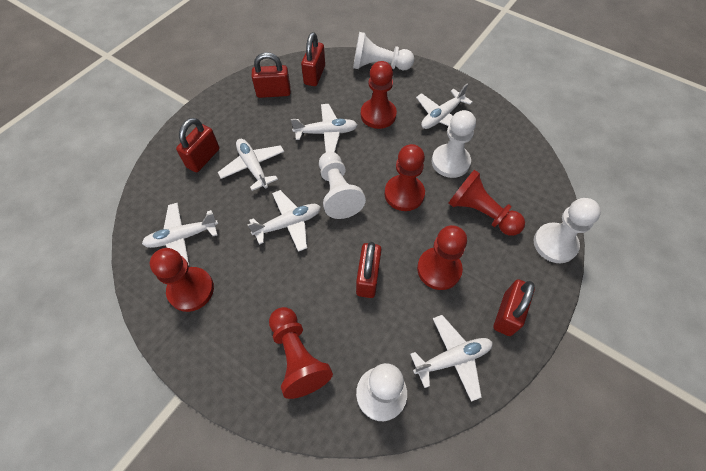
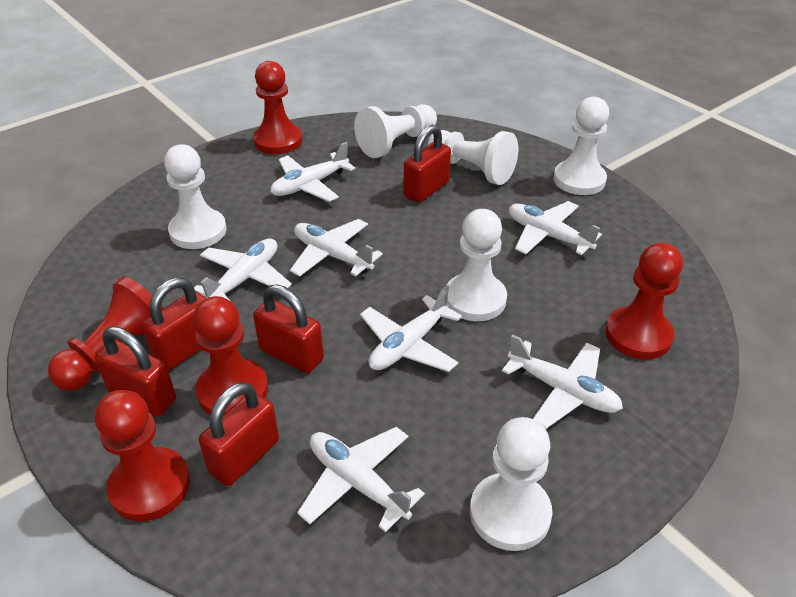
red pawn: [150,248,214,312] [269,307,333,399] [361,61,397,129] [385,144,425,211] [417,225,467,290] [448,170,525,236] = 6 -> [48,277,163,391] [95,390,190,521] [193,296,268,415] [253,61,302,154] [605,243,683,359] = 5
white pawn: [319,152,366,219] [353,32,414,70] [356,363,407,421] [432,110,476,178] [533,198,601,263] = 5 -> [164,144,226,249] [354,104,437,158] [427,130,518,185] [447,209,507,321] [470,417,552,551] [553,97,609,195] = 6
white plane: [142,203,218,266] [218,139,284,191] [247,190,321,252] [291,104,357,152] [410,315,493,402] [416,84,473,129] = 6 -> [194,238,292,300] [270,142,355,202] [290,219,383,277] [297,427,425,532] [360,285,462,372] [502,335,623,429] [509,201,602,255] = 7

